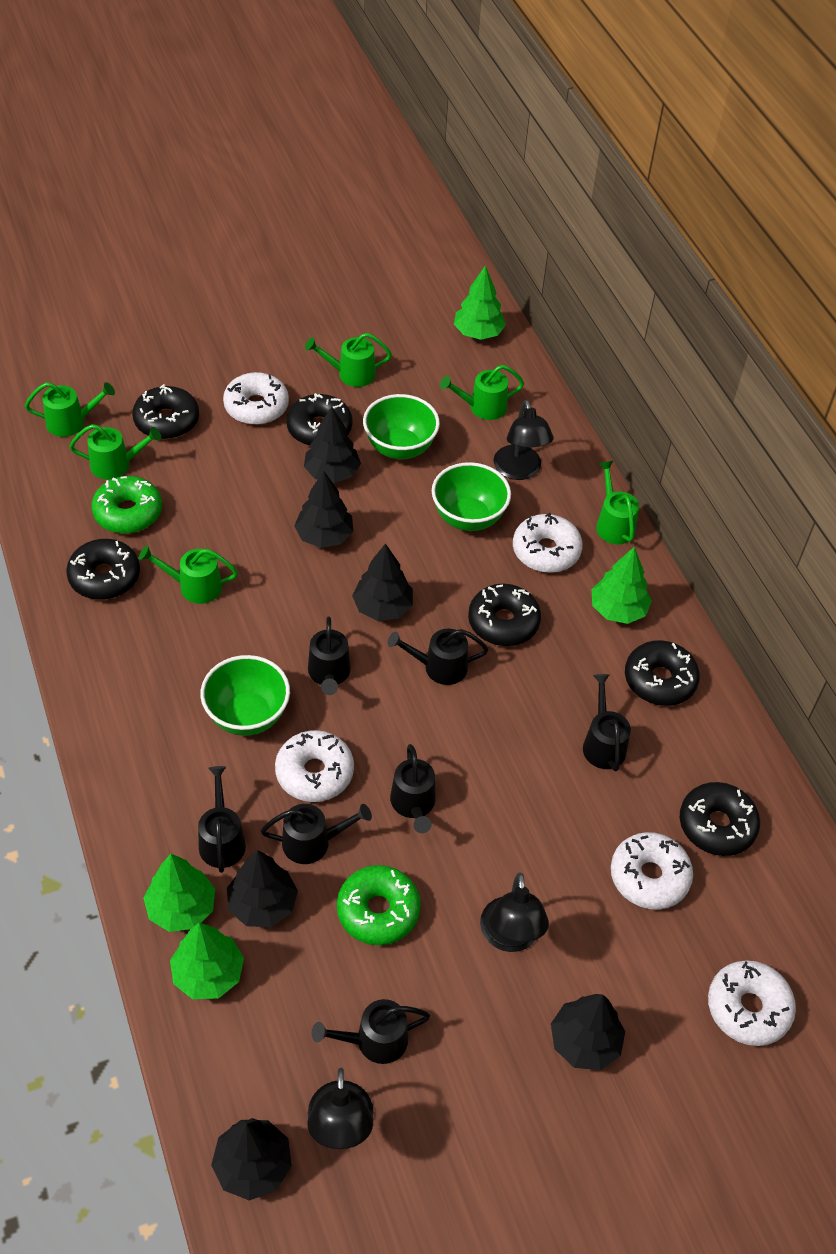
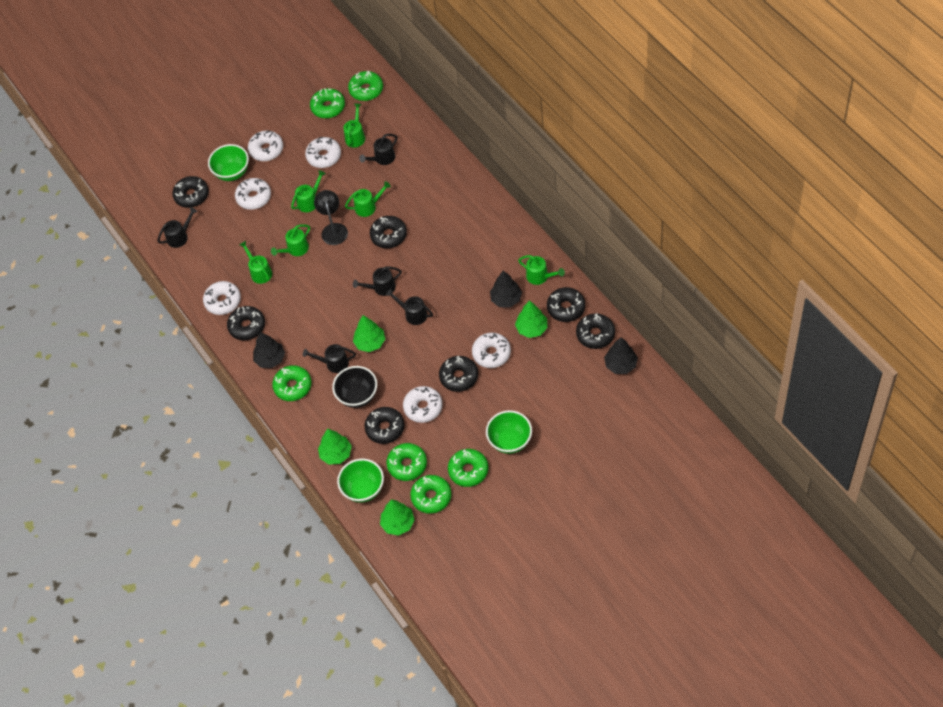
black bowl: none = 0 -> [332,366,377,408] = 1
black donut: [66,539,140,600] [132,384,199,439] [287,393,353,446] [468,584,541,646] [625,640,700,706] [680,782,760,856] = 6 -> [172,176,209,208] [227,306,265,340] [364,407,404,444] [370,216,407,248] [439,356,478,392] [547,287,585,322] [576,313,615,349] = 7
black lamp: [307,1068,374,1149] [480,873,549,952] [494,400,554,480] = 3 -> [314,190,348,245] = 1
black tree: [211,1118,292,1201] [227,850,298,927] [294,471,353,548] [304,407,361,483] [352,543,413,621] [551,994,625,1070] = 6 -> [253,332,285,368] [490,271,522,308] [604,337,638,374] = 3
black watering can: [198,766,246,873] [261,804,372,864] [308,616,351,695] [312,999,430,1064] [388,629,488,685] [390,744,436,833] [583,674,631,772] = 7 -> [157,207,197,248] [303,344,356,373] [353,267,402,296] [359,134,398,165] [386,289,433,325] = 5
green donut: [91,476,162,534] [337,865,421,945] = 2 -> [272,365,312,401] [310,88,345,118] [348,71,383,101] [386,443,427,481] [410,475,452,514] [448,449,488,487] = 6
white donut: [223,372,289,425] [275,730,354,802] [513,513,583,573] [611,832,693,910] [708,960,796,1046] = 5 -> [203,281,241,315] [235,178,271,210] [248,131,283,161] [305,137,341,168] [403,386,443,423] [472,333,511,368] = 6

